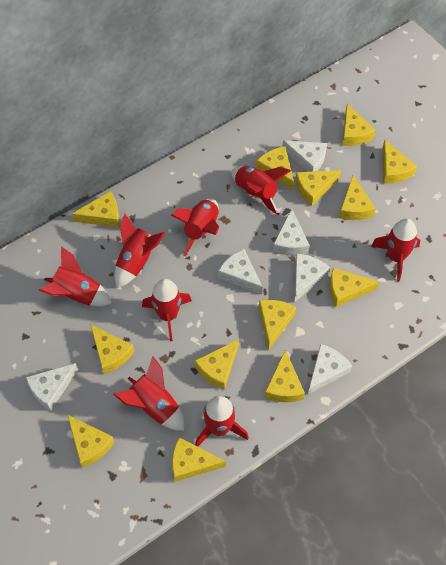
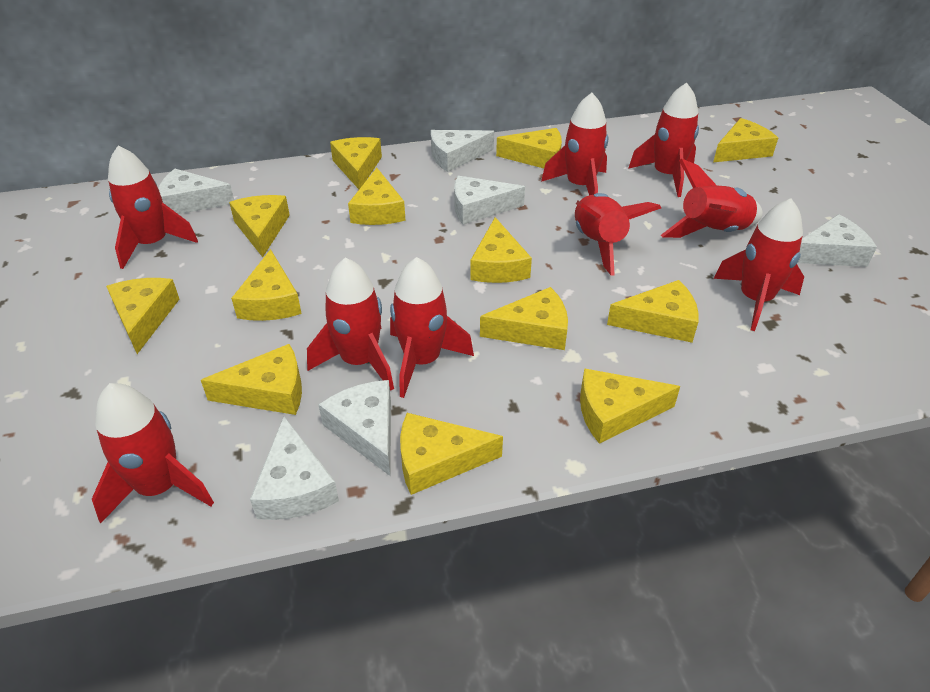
red rocket: [39,246,112,306] [113,356,185,431] [114,214,165,288] [142,279,192,341] [171,198,219,256] [195,396,249,447] [232,166,291,215] [371,218,420,282] = 8 -> [92,383,214,524] [108,146,198,269] [307,257,394,391] [390,257,474,398] [541,93,608,195] [575,193,661,276] [628,83,699,197] [661,159,763,238] [714,198,804,331] = 9

